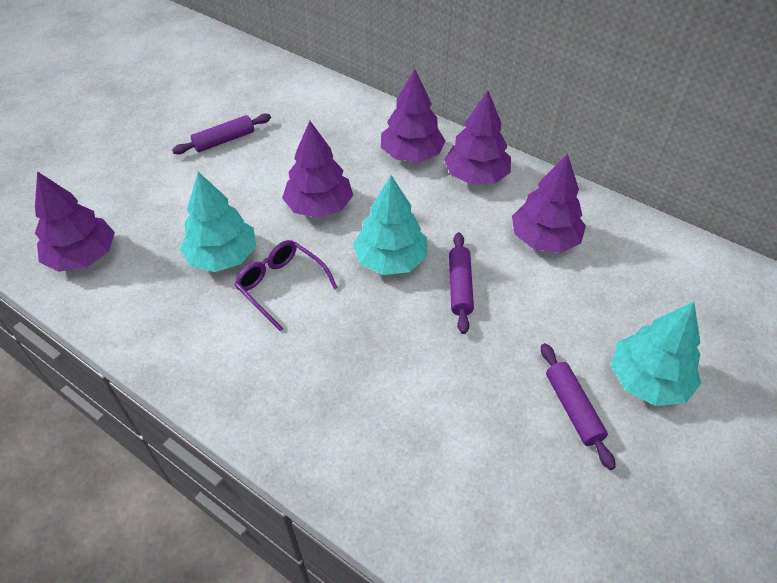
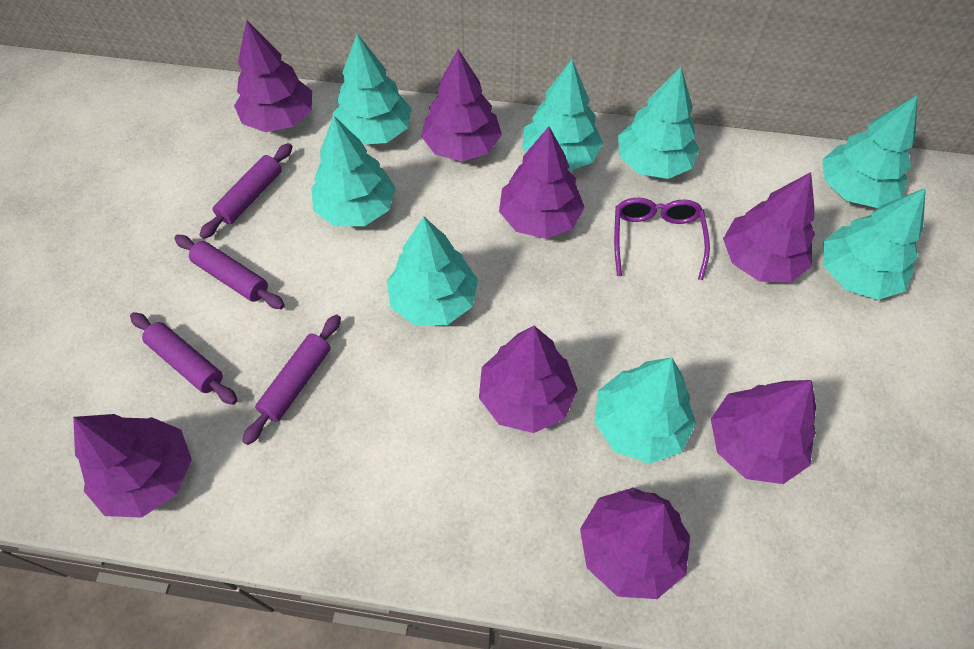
purple rolling pin: [172,114,271,154] [449,232,474,334] [541,343,616,470] = 3 -> [130,312,238,405] [174,235,285,309] [200,143,293,239] [242,314,341,445] = 4
purple tree: [35,171,115,272] [282,121,353,218] [381,69,446,162] [444,91,511,185] [512,154,586,253] = 5 -> [73,414,192,518] [234,20,312,132] [421,49,502,161] [479,326,578,433] [499,127,585,239] [580,488,690,599] [711,380,816,484] [723,172,815,282] = 8
turquoise tree: [180,172,256,272] [353,175,427,275] [611,302,701,406] = 3 -> [311,116,396,226] [333,34,412,145] [387,216,478,325] [522,60,603,171] [594,357,696,464] [618,67,699,179] [822,95,917,208] [823,188,926,300] = 8

